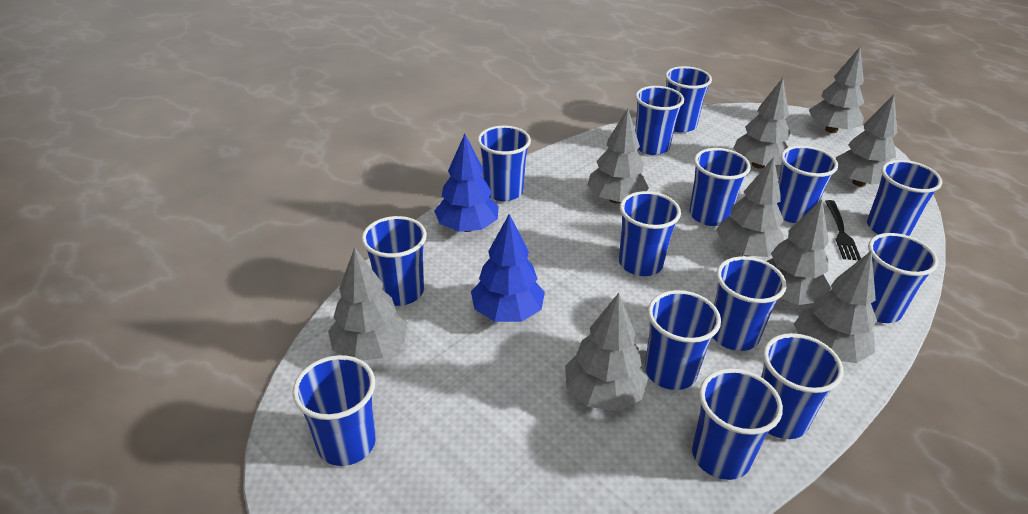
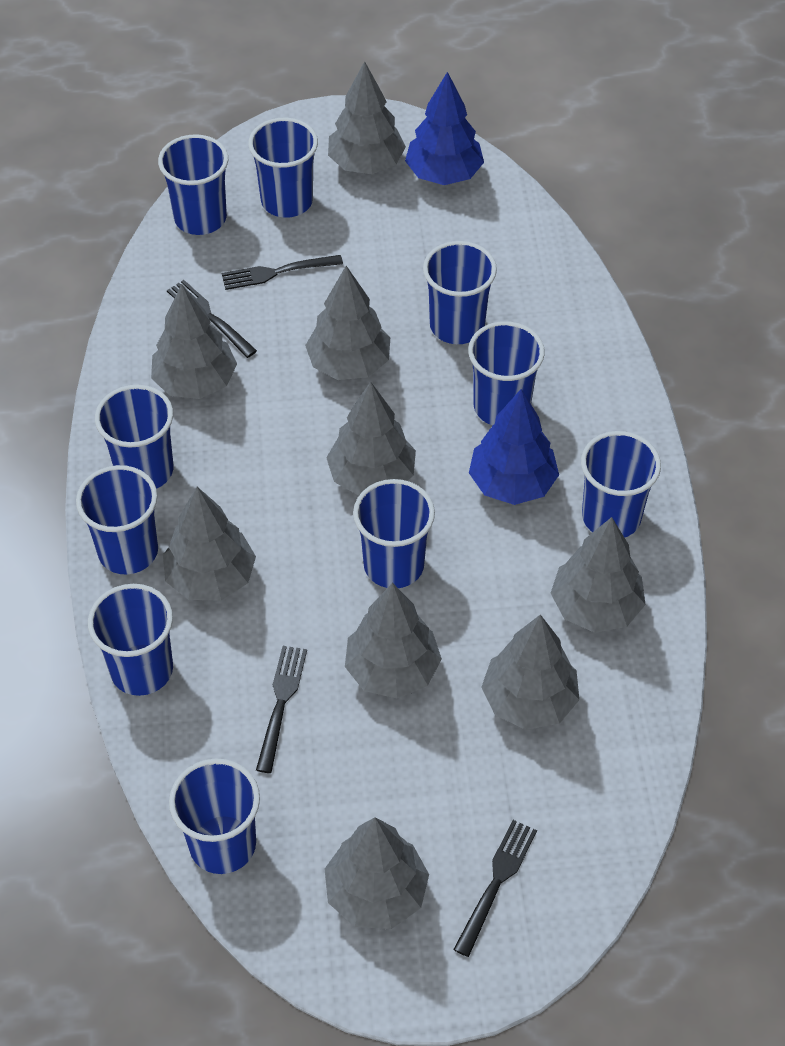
black fork: [825,200,861,260] = 1 -> [167,280,257,358] [222,255,343,290] [256,646,307,773] [453,820,537,957] = 4
blue cup: [293,355,376,466] [361,216,427,306] [477,125,531,201] [619,191,681,276] [635,86,684,155] [645,290,721,390] [665,66,712,133] [689,148,751,226] [692,368,783,480] [713,256,787,351] [761,333,843,439] [777,145,838,223] [867,160,942,236] [868,233,938,323] = 14 -> [76,465,158,574] [88,584,173,696] [95,385,174,489] [158,134,228,235] [169,759,260,874] [248,118,318,218] [353,479,435,588] [423,241,497,344] [468,321,545,425] [581,431,661,538] = 10

